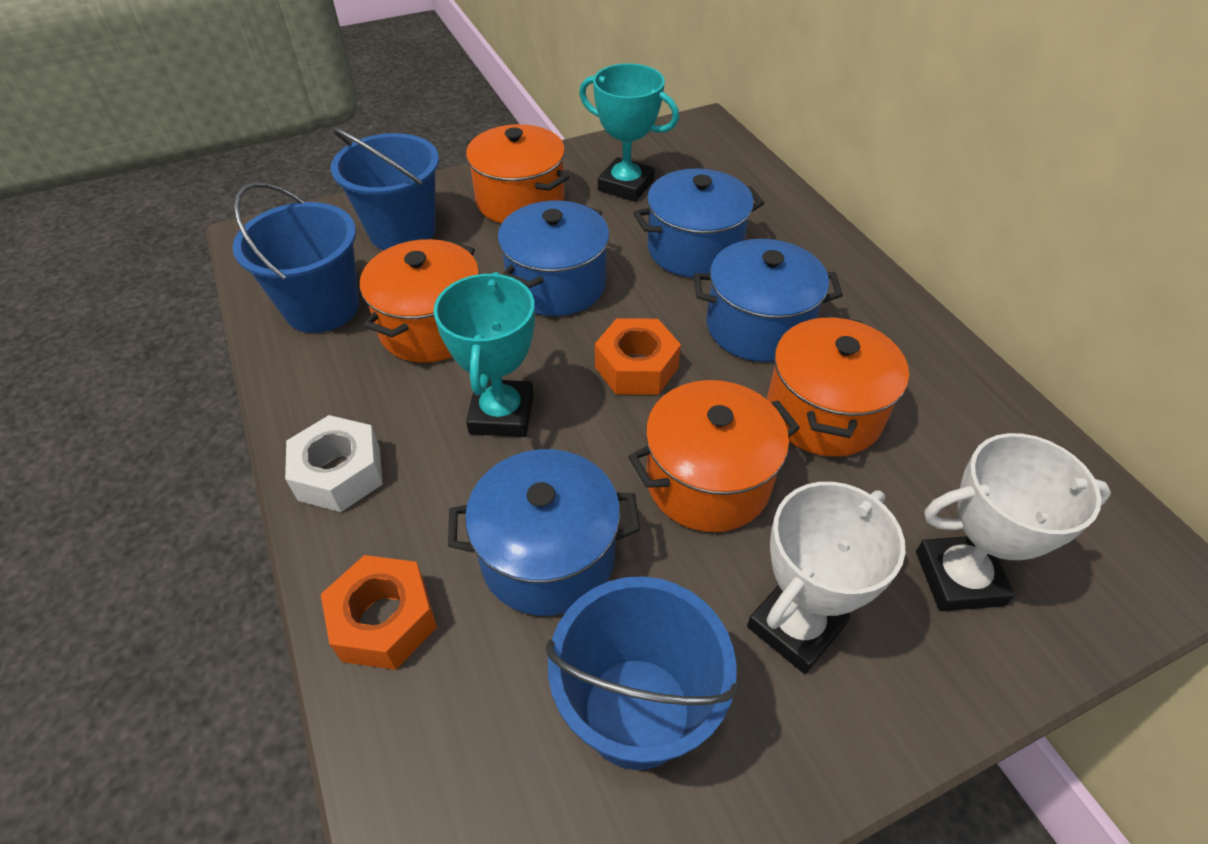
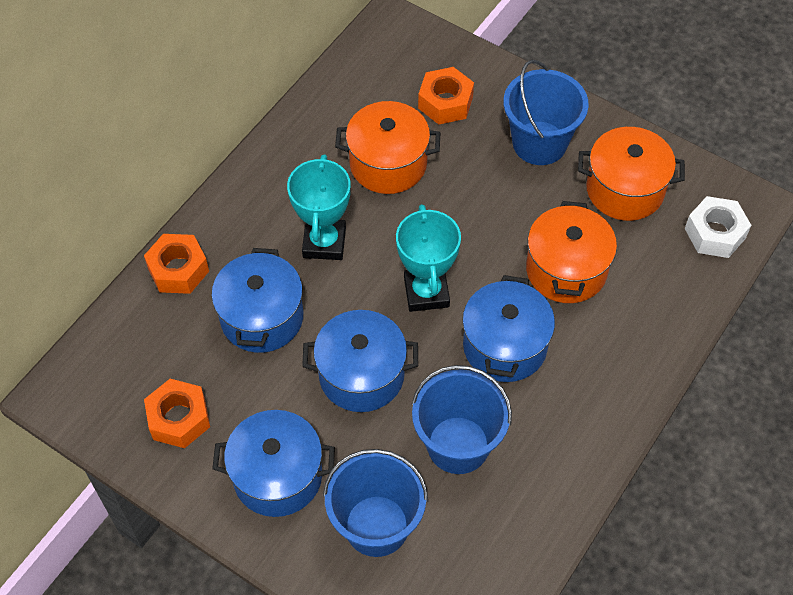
orange nut: [321,555,437,670] [595,318,681,395] = 2 -> [144,234,209,294] [144,379,210,448] [418,67,474,125] = 3
orange pot: [360,239,480,363] [466,124,569,224] [628,380,800,532] [767,315,909,457] = 4 -> [335,101,441,194] [526,201,617,303] [578,127,685,221] = 3
white trophy: [747,482,905,674] [916,433,1111,611] = 2 -> none = 0

